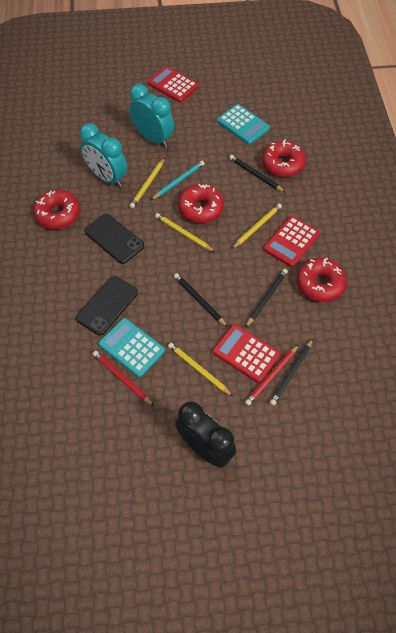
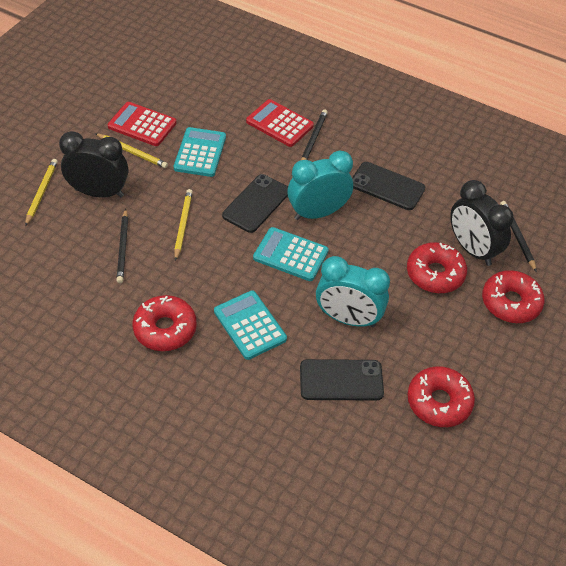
black clock: [175,402,236,468] = 1 -> [59,131,128,198] [450,180,514,266] = 2
black pencil: [174,273,228,327] [229,155,286,193] [245,269,288,328] [270,339,313,406] = 4 -> [116,209,128,283] [301,109,328,160] [500,201,537,272] = 3
black phone: [76,276,138,336] [84,214,144,264] = 2 -> [222,174,288,233] [300,359,384,400] [352,162,425,210] = 3
red calculator: [148,66,199,103] [213,324,280,383] [263,216,320,267] = 3 -> [108,102,177,146] [246,99,314,147] = 2
red pencil: [93,351,154,406] [245,345,299,406] = 2 -> none = 0
turquoise calculator: [99,318,165,377] [217,104,270,145] = 2 -> [174,127,226,177] [214,291,287,360] [253,227,329,281] = 3
turquoise pencil: [151,161,205,200] = 1 -> none = 0
yellow pencil: [130,158,165,208] [155,213,215,252] [168,343,233,397] [232,203,282,249] = 4 -> [25,159,58,226] [95,133,168,168] [174,189,193,261] = 3

